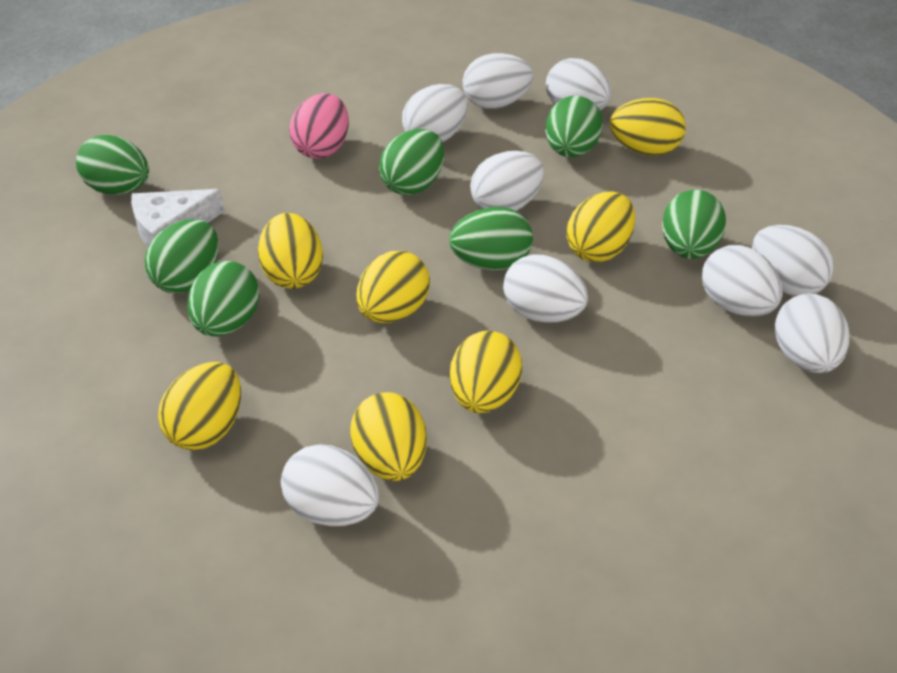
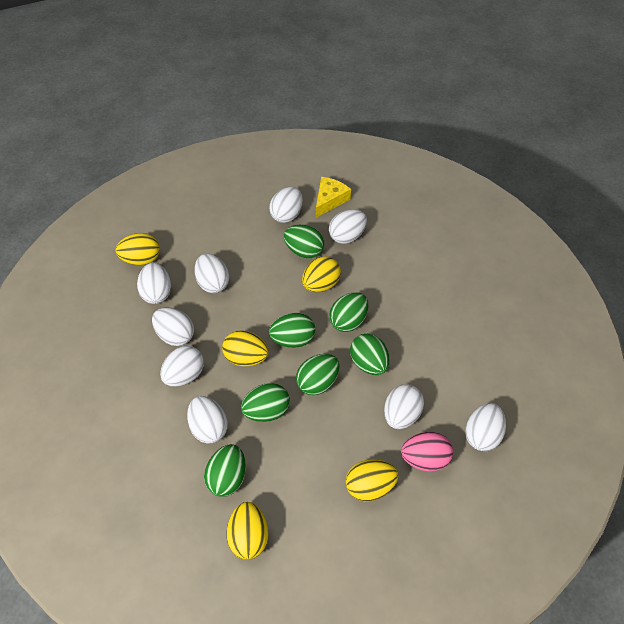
white cheese: [131,189,225,247] = 1 -> none = 0
yellow cheese: none = 0 -> [316,177,351,218] = 1
yellow egg: [158,362,241,450] [258,213,323,289] [350,392,427,481] [356,251,430,323] [450,331,522,413] [567,191,635,263] [610,98,686,156] = 7 -> [116,233,160,265] [222,331,269,366] [227,502,268,560] [302,256,341,292] [346,459,398,501] = 5

